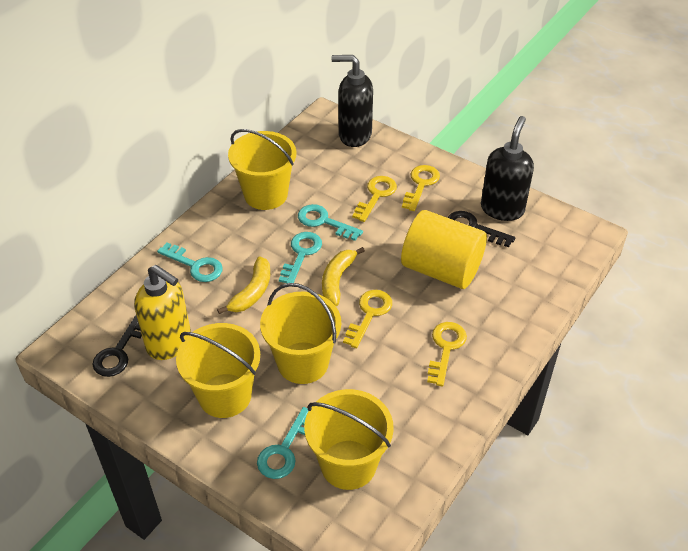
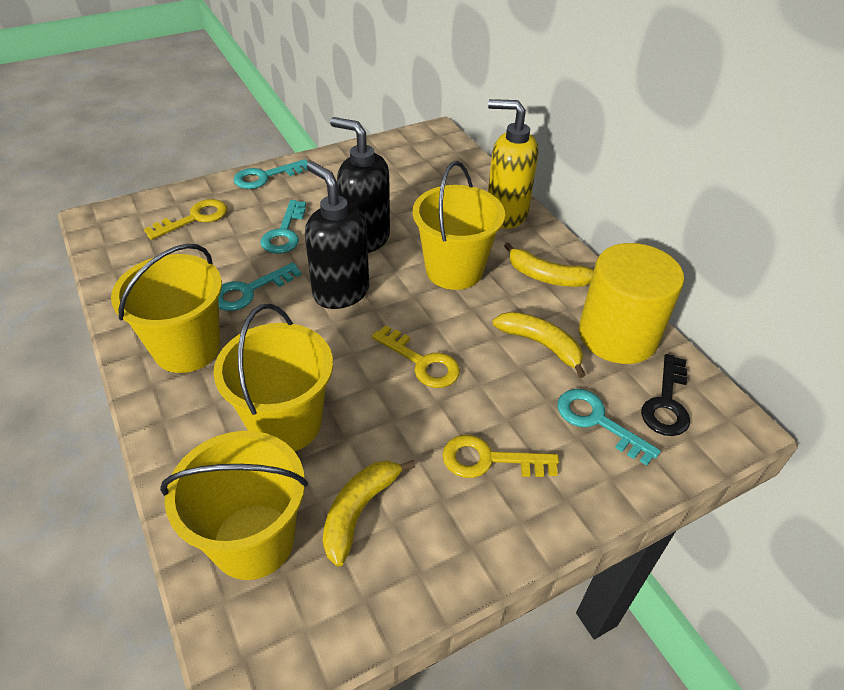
black key: [92,315,142,377] [448,211,515,247] = 2 -> [641,354,690,436] = 1
yellow banana: [217,256,270,314] [322,247,365,306] = 2 -> [323,460,415,566] [493,312,586,378] [504,242,594,287] = 3
yellow key: [343,290,392,348] [352,176,397,222] [402,165,440,211] [427,322,467,386] = 4 -> [144,199,227,240] [372,325,460,388] [443,435,559,478] = 3

